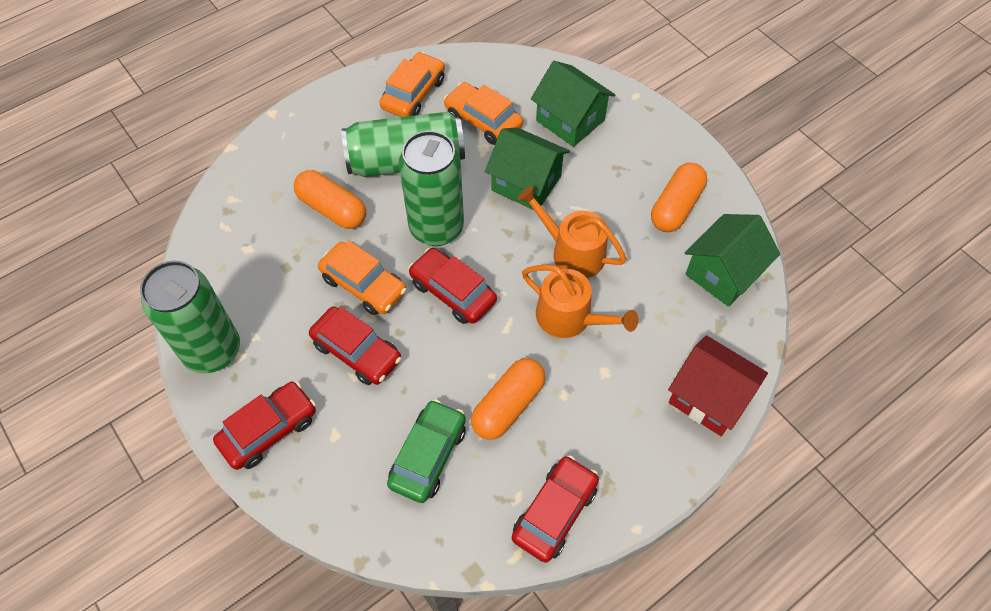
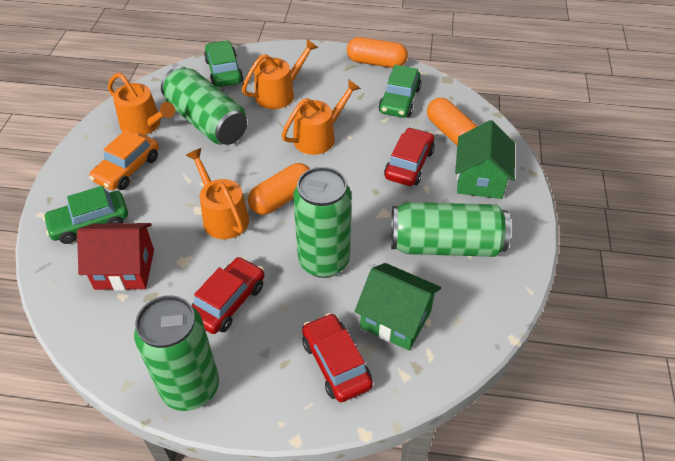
green can: [140,260,240,373] [342,112,465,177] [399,131,464,246] = 3 -> [134,295,219,411] [161,66,247,145] [293,167,351,278] [391,202,511,257] = 4
green car: [387,399,466,503] = 1 -> [43,186,128,244] [204,40,243,87] [378,65,421,118] = 3
green house: [485,127,570,210] [531,61,615,147] [685,214,780,307] = 3 -> [355,263,441,351] [455,120,515,199] = 2
orange car: [318,241,407,315] [379,52,445,117] [444,82,523,145] = 3 -> [89,130,159,190] = 1
orange watering can: [518,186,626,278] [522,265,638,338] = 2 -> [108,73,175,135] [186,148,249,239] [242,39,318,109] [282,80,361,155] = 4
red car: [213,382,316,470] [309,307,402,385] [409,248,497,324] [512,455,599,563] = 4 -> [191,257,264,334] [302,313,373,402] [384,127,435,186] = 3

